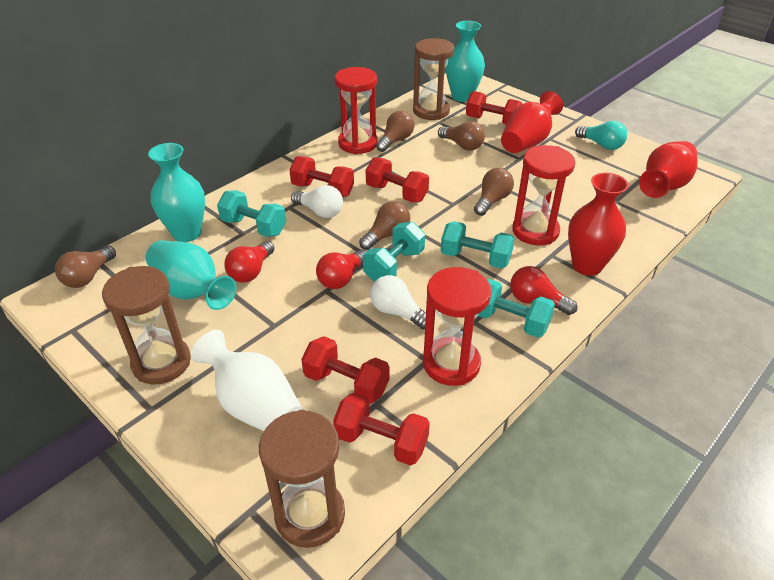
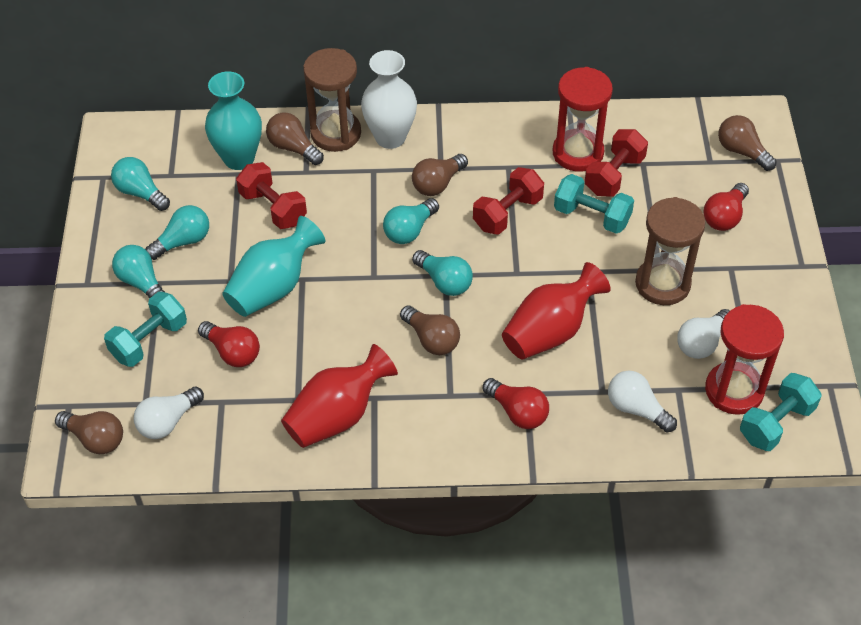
brown hourglass: [102,266,191,384] [259,410,345,548] [413,38,454,120] = 3 -> [303,48,361,152] [635,197,705,305] = 2
red dumbbell: [289,156,354,197] [301,336,390,404] [333,393,430,466] [366,157,429,202] [466,91,522,125] = 5 -> [236,162,307,229] [473,167,544,235] [585,129,648,197] = 3
red hourglass: [335,67,378,154] [423,267,491,386] [512,145,575,245] = 3 -> [552,67,613,172] [705,304,784,415] = 2
red vase: [501,91,563,153] [568,173,629,276] [639,141,698,198] = 3 -> [281,344,398,448] [502,262,611,359] = 2
turquoise dumbbell: [217,190,286,237] [363,222,425,282] [441,221,515,269] [478,279,555,338] = 4 -> [104,292,187,367] [554,174,634,234] [740,373,822,451] = 3
turquoise light bulb: [575,121,627,150] = 1 -> [111,157,170,211] [112,245,165,299] [145,205,209,260] [383,198,439,244] [412,250,473,296] = 5
turquoise vase: [145,240,236,310] [148,143,205,242] [446,21,485,102] = 3 -> [205,71,262,170] [222,216,325,317] = 2
white light bulb: [291,185,343,218] [370,275,426,329] = 2 -> [134,386,204,439] [608,371,677,432] [677,309,730,359] = 3

